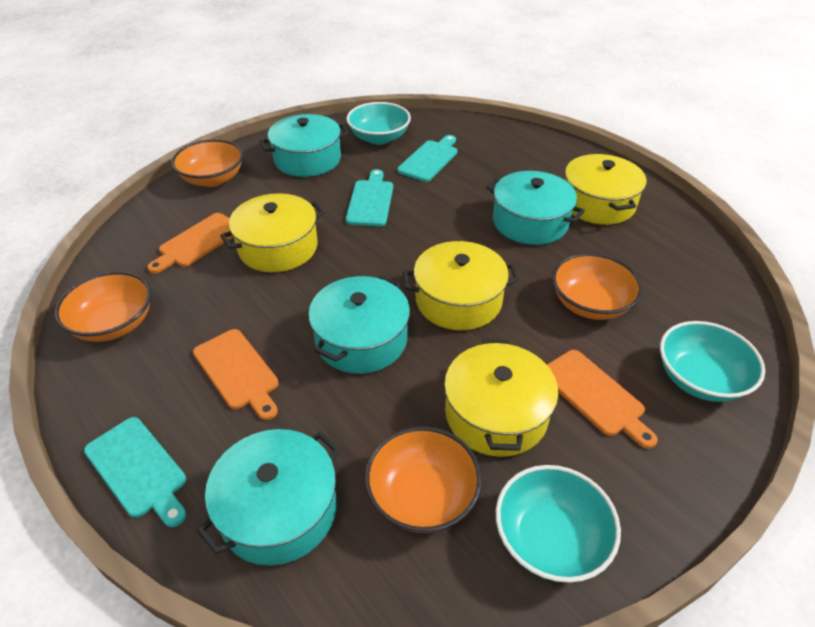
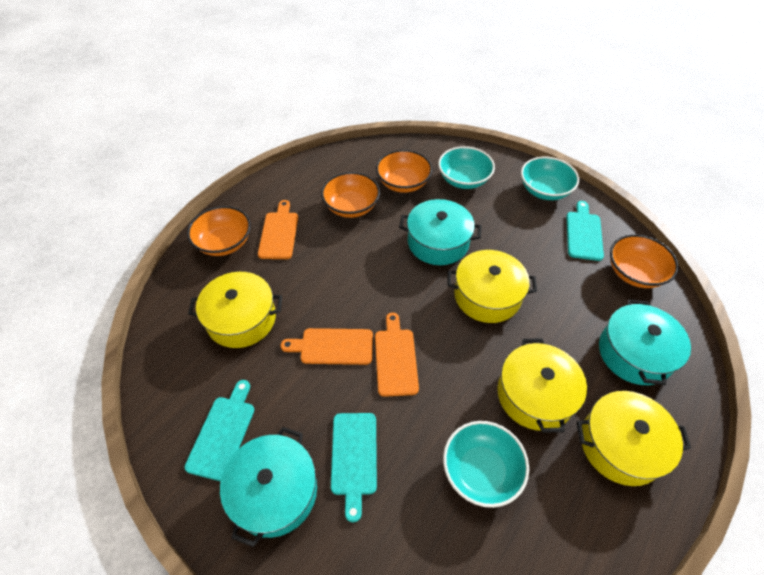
turquoise pot: [197,429,341,566] [260,114,349,177] [308,275,410,374] [486,171,585,245] = 4 -> [220,427,317,547] [399,199,482,265] [599,300,691,385] = 3

